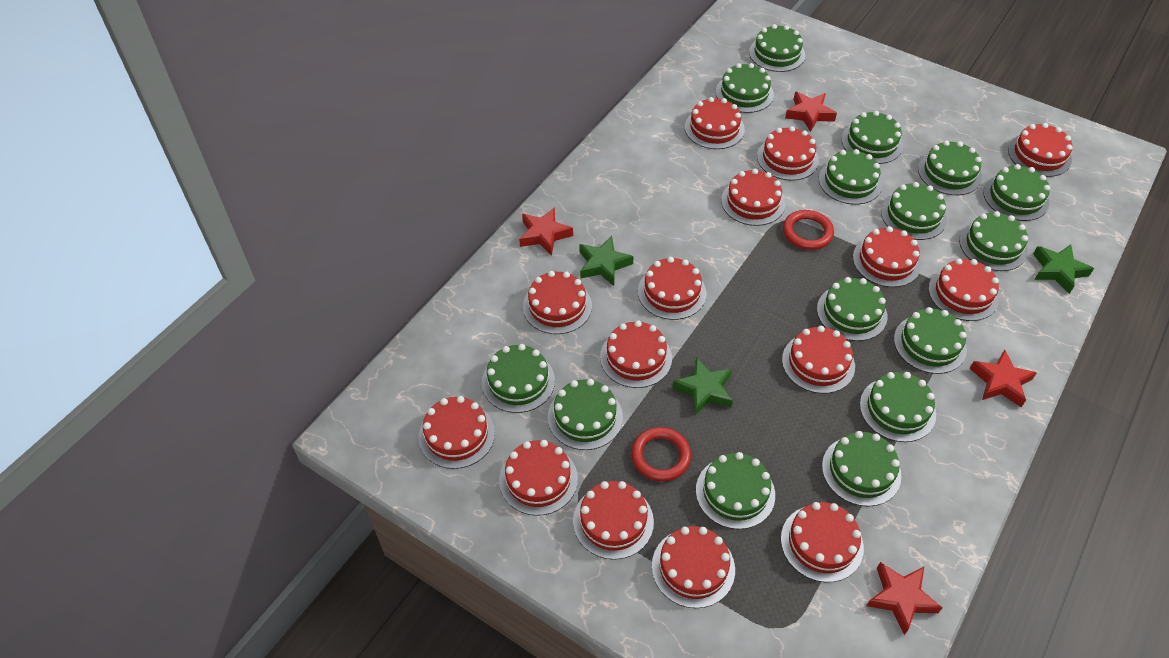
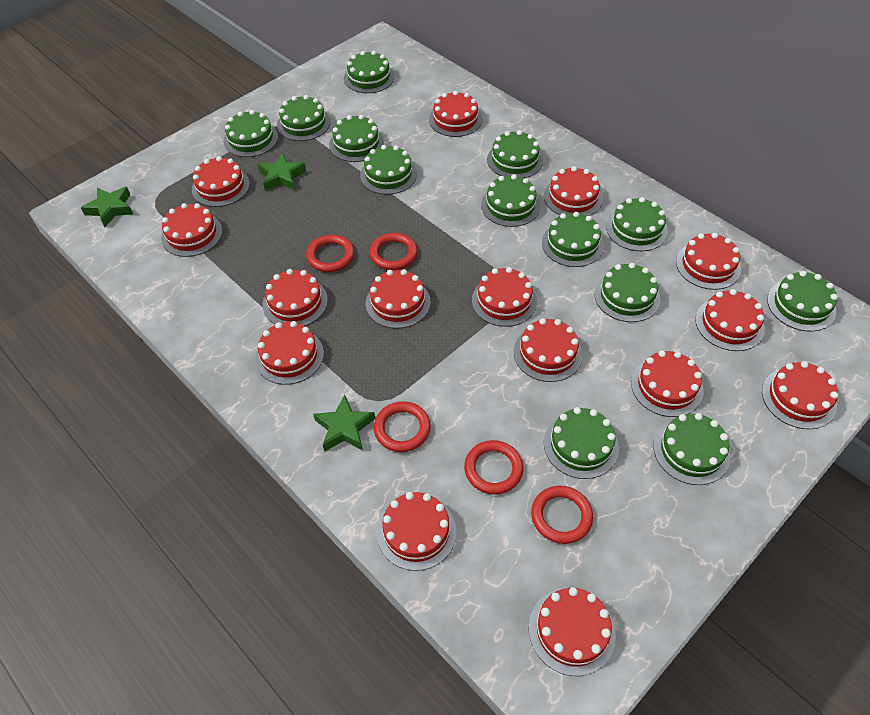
green cake: [482,344,555,413] [548,379,623,450] [696,452,775,529] [716,63,774,113] [749,24,805,72] [817,277,888,341] [819,149,882,205] [822,431,902,507] [842,111,903,164] [860,372,936,442] [881,182,947,240] [894,307,967,374] [918,140,982,195] [959,211,1028,271] [983,164,1050,221] = 15 -> [223,110,278,157] [277,95,330,141] [329,115,384,162] [344,51,394,93] [360,145,417,195] [481,174,540,227] [487,130,543,178] [542,212,604,267] [544,407,619,479] [594,263,660,322] [606,197,668,251] [653,413,730,485] [767,271,838,331] = 13
red ring: [631,427,691,481] [783,210,834,250] = 2 -> [306,235,354,272] [369,233,418,270] [374,401,431,452] [464,440,523,495] [531,486,593,544] = 5
red star: [519,207,573,256] [785,92,837,132] [866,562,943,635] [970,349,1037,407] = 4 -> none = 0

